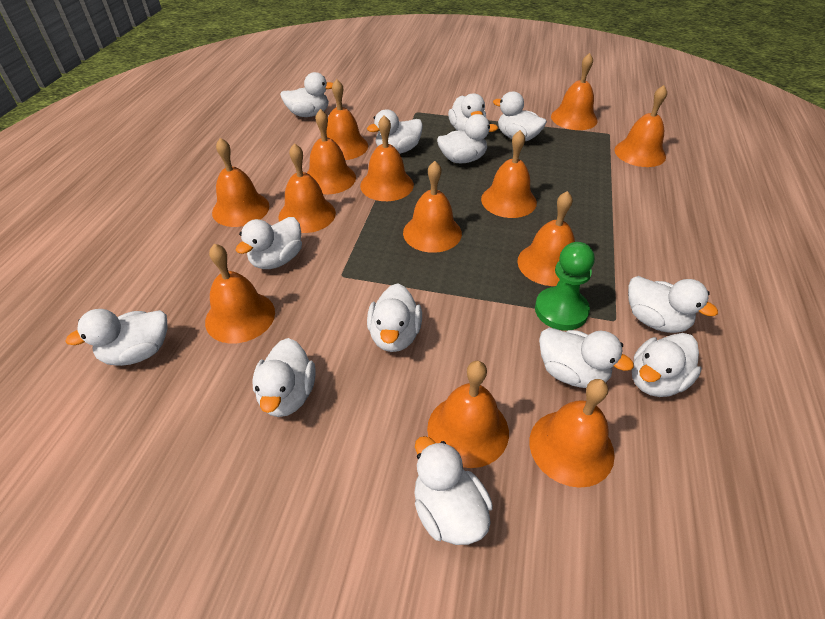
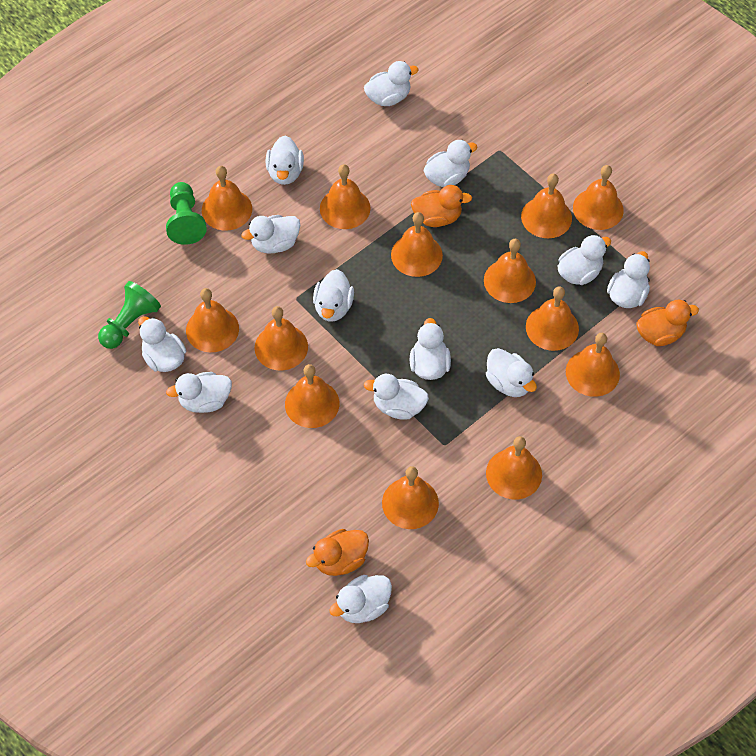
green pawn: [535,242,595,331] = 1 -> [98,281,161,349] [166,182,207,245] = 2
orange duck: none = 0 -> [306,529,369,576] [411,185,472,227] [636,300,699,346] = 3

